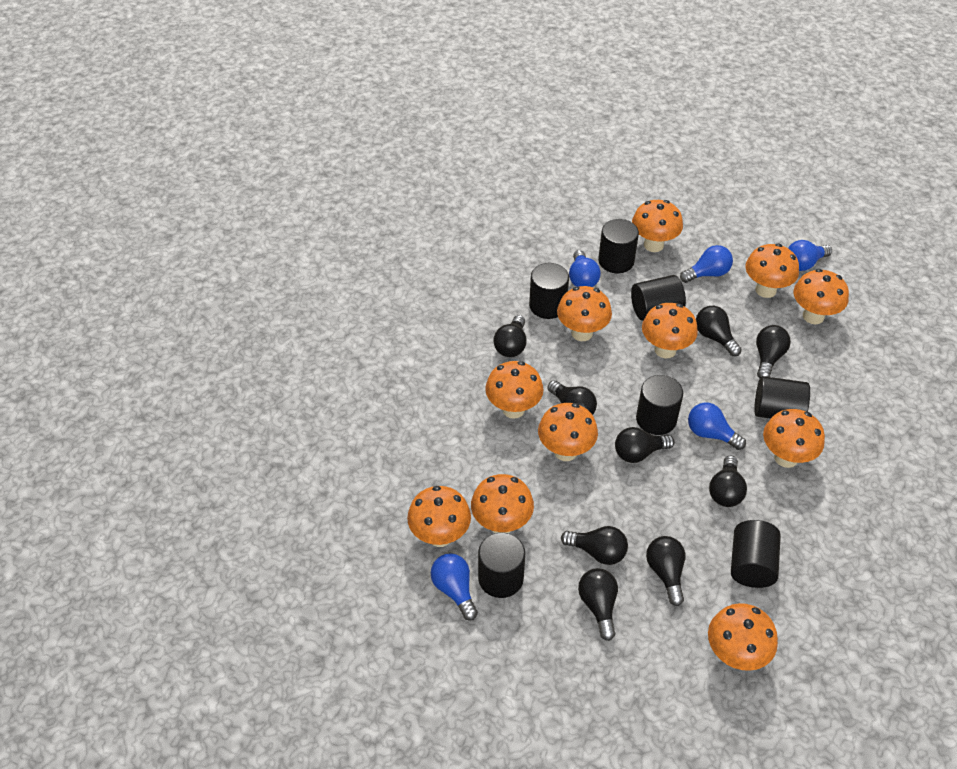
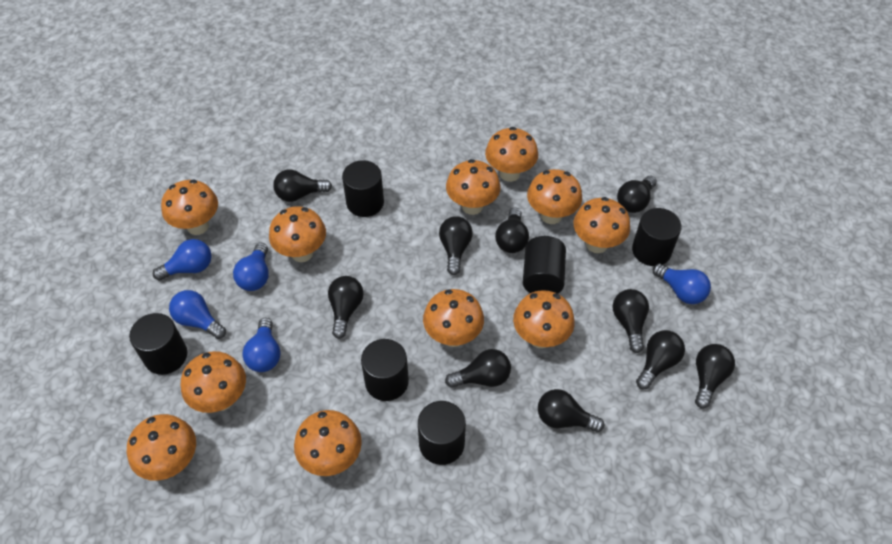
black cylinder: [478,532,525,598] [529,263,569,319] [598,219,639,273] [631,275,686,321] [636,375,683,435] [731,520,781,588] [754,376,810,419] = 7 -> [129,313,187,375] [342,160,384,217] [361,339,409,401] [418,401,466,465] [523,236,566,294] [632,208,682,266] = 6
black light bulb: [494,315,527,357] [547,380,597,415] [561,526,628,565] [578,568,618,641] [615,427,674,463] [646,536,686,606] [696,306,742,356] [709,456,747,507] [756,325,791,378] = 9 -> [273,169,332,202] [328,276,364,339] [439,216,473,275] [445,349,511,388] [495,208,529,253] [538,389,604,432] [612,289,649,353] [617,176,657,213] [636,330,685,389] [695,344,735,408] = 10

